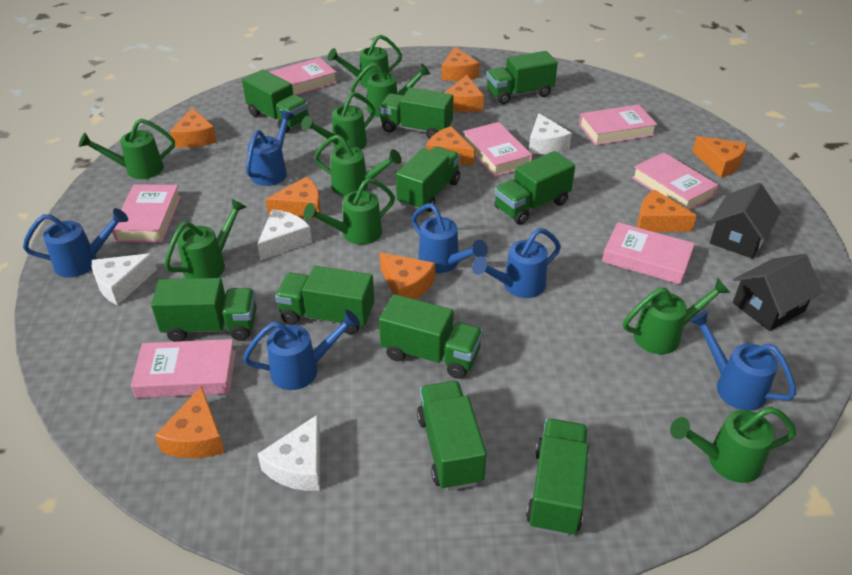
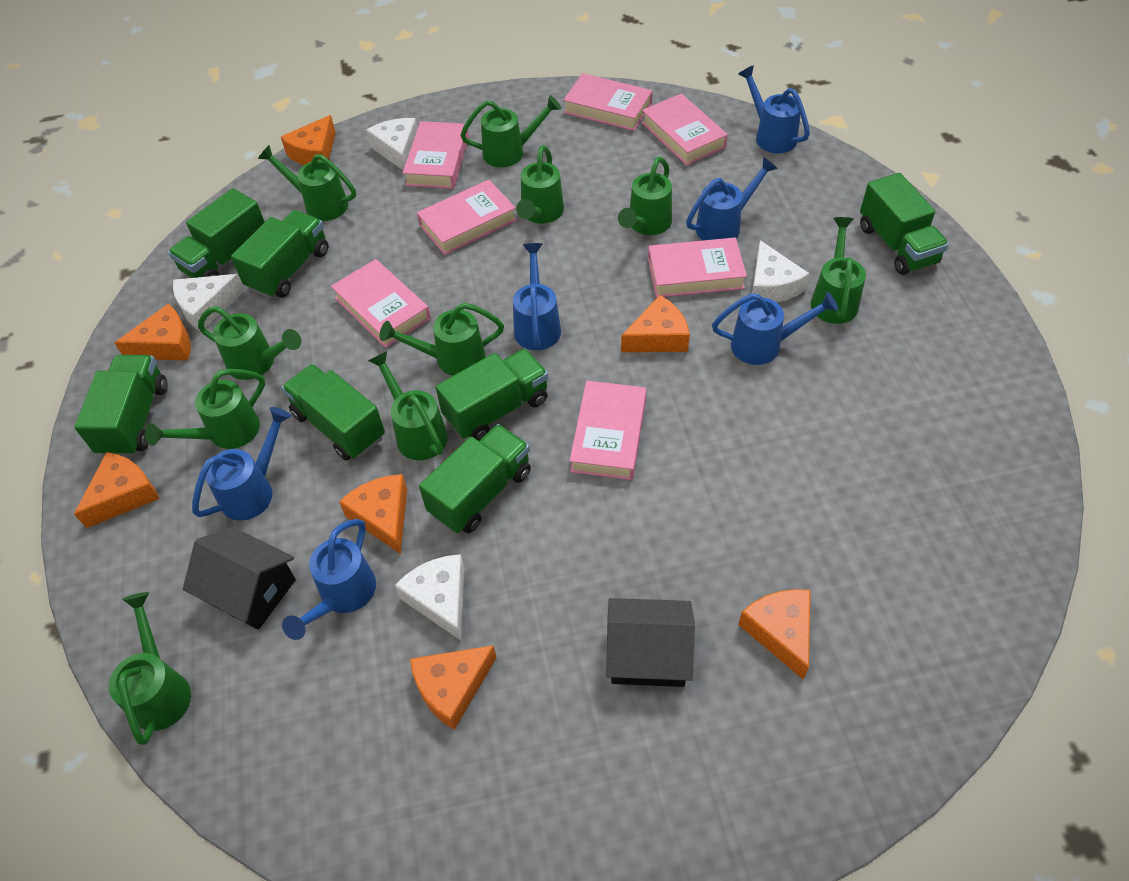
green truck: [151,278,257,342] [242,69,309,133] [275,266,374,334] [379,87,453,139] [379,294,483,379] [396,146,460,212] [417,381,486,491] [486,51,558,104] [494,151,575,225] [526,419,589,537] = 10 -> [74,355,167,457] [168,188,265,278] [231,210,328,298] [282,364,385,461] [419,424,531,533] [435,349,549,441] [860,173,949,275] = 7
green watering can: [79,118,175,179] [164,198,246,279] [301,92,375,149] [303,178,395,245] [314,134,402,196] [328,34,402,88] [351,63,430,117] [623,278,731,354] [670,407,796,483] = 9 -> [109,592,191,745] [145,369,265,449] [198,306,301,380] [258,145,356,221] [368,351,448,460] [379,303,504,376] [460,95,561,167] [516,145,564,224] [618,157,672,235] [810,217,866,324] = 10
orange cheese: [155,386,225,458] [170,107,217,148] [266,177,321,219] [380,252,435,299] [426,126,475,165] [441,47,479,81] [444,75,484,112] [637,190,697,232] [692,136,747,178] = 9 -> [74,452,160,528] [114,304,191,360] [281,115,336,165] [339,474,407,554] [410,645,497,730] [621,295,690,352] [738,589,810,679] = 7

